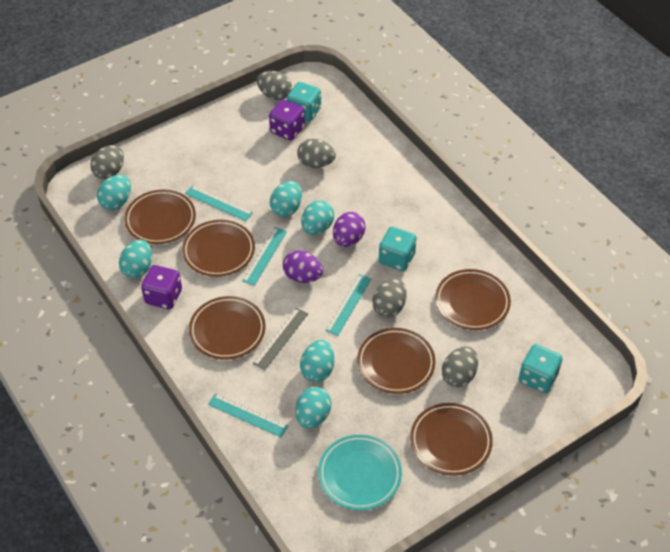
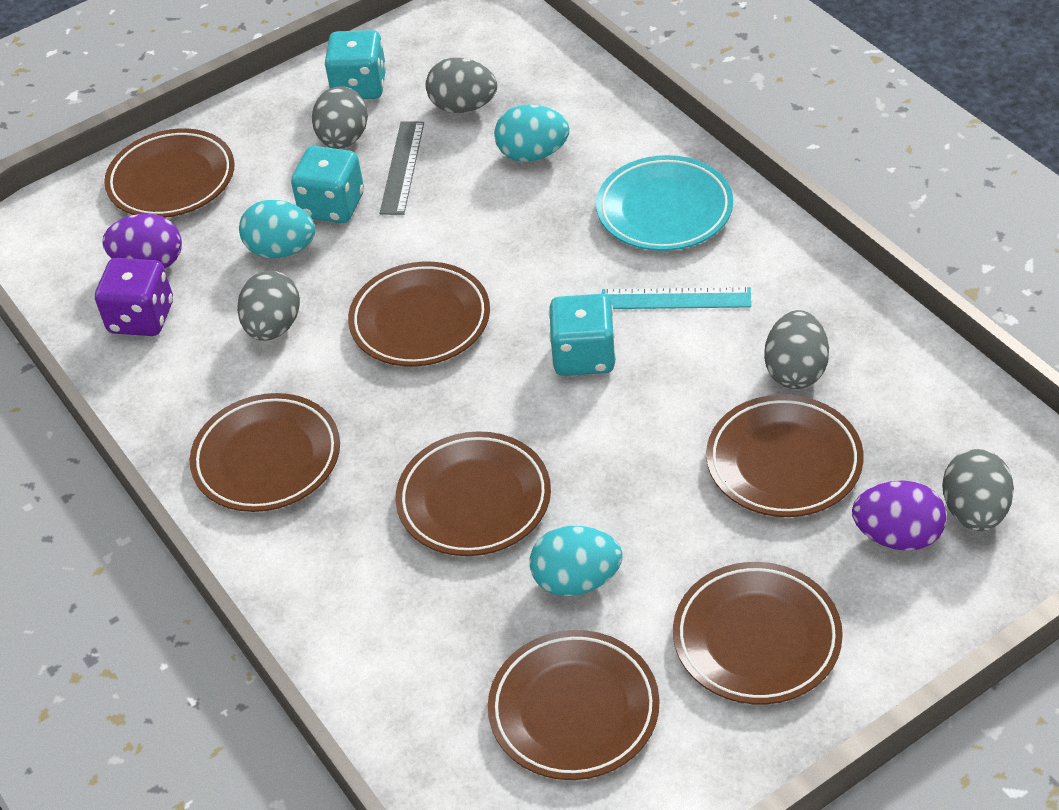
brown plate: [124,190,196,244] [182,220,255,277] [189,296,266,360] [357,328,436,394] [410,403,493,476] [435,269,511,330] = 6 -> [104,128,235,218] [190,393,340,512] [348,261,490,367] [396,431,551,556] [488,630,660,780] [673,562,843,704] [706,395,864,517] = 7
purple dice: [141,265,182,309] [269,99,305,141] = 2 -> [95,258,173,336] = 1
turquoise egg: [97,175,131,210] [119,240,152,278] [270,181,302,217] [295,387,331,429] [300,340,335,382] [301,200,334,235] = 6 -> [239,200,315,258] [494,105,569,162] [530,526,622,596] = 3
turquoise ruler: [185,185,253,221] [208,393,288,438] [242,227,287,286] [325,274,371,336] = 4 -> [602,287,751,309] = 1

